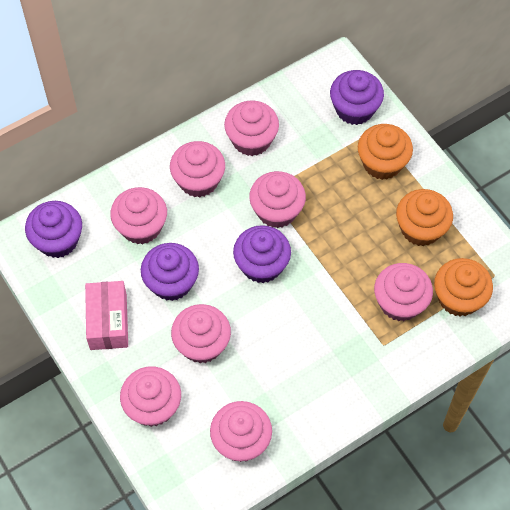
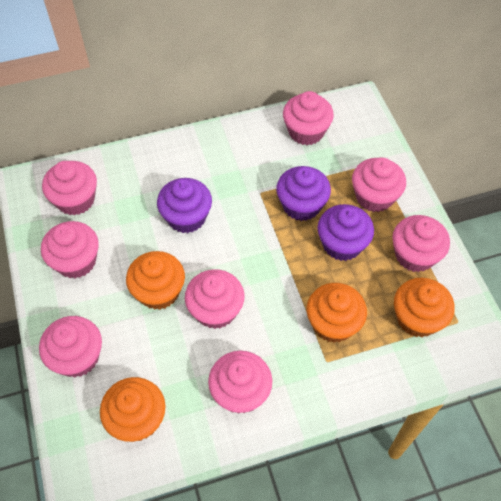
orange cupcake: [358,124,413,180] [396,189,453,246] [434,258,493,317] = 3 -> [100,377,166,442] [126,251,185,310] [307,283,367,343] [394,278,454,338] = 4
pink box: [85,281,128,350] = 1 -> none = 0
purple cupcake: [25,201,82,258] [141,243,199,301] [233,225,291,283] [330,70,384,125] = 4 -> [157,178,212,233] [276,166,331,221] [318,204,374,261] = 3

